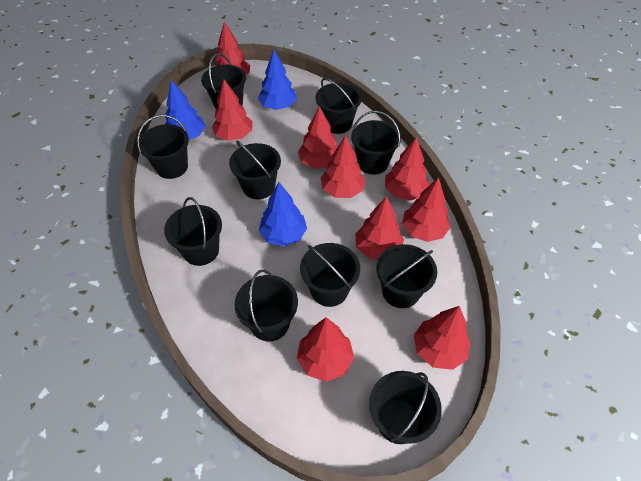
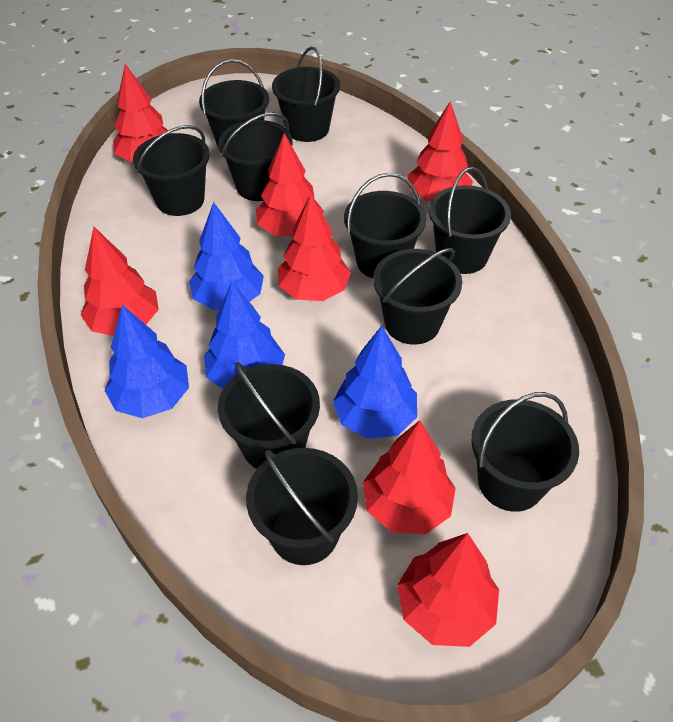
blue tree: [165,80,206,140] [258,50,297,110] [259,182,307,246] = 3 -> [104,305,189,418] [189,202,264,310] [204,282,285,389] [333,326,417,439] = 4
red tree: [212,80,252,141] [216,21,250,75] [297,317,354,382] [298,106,338,169] [321,135,365,198] [355,196,404,260] [385,137,430,201] [402,177,450,242] [414,306,470,370] = 9 -> [80,227,159,336] [113,64,168,162] [256,133,324,236] [278,194,351,301] [363,420,456,534] [397,533,499,647] [407,101,473,201] = 7

